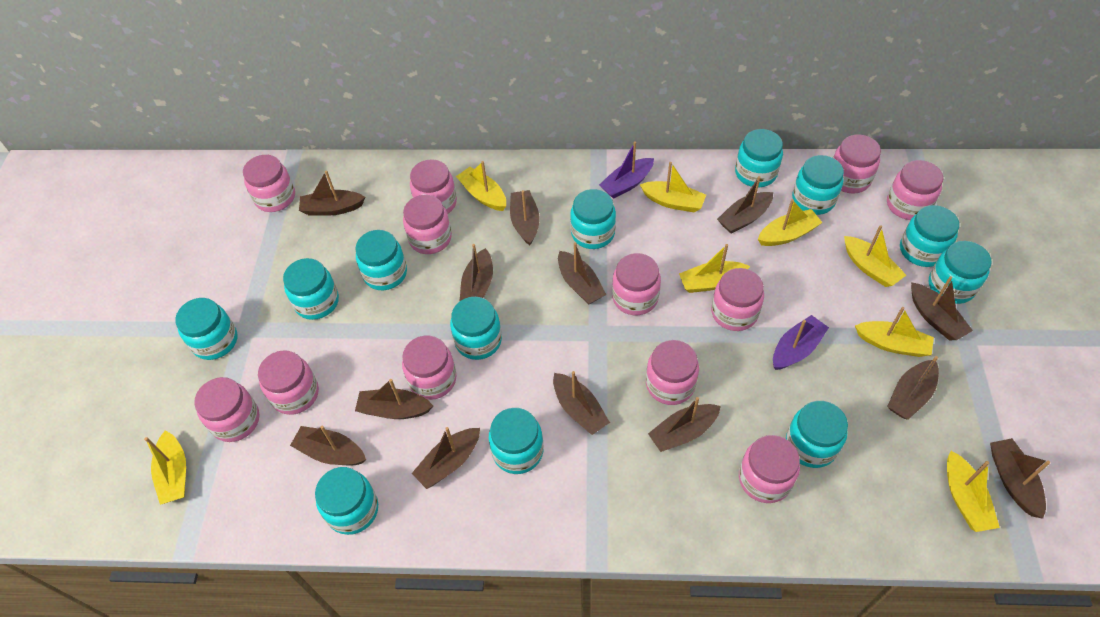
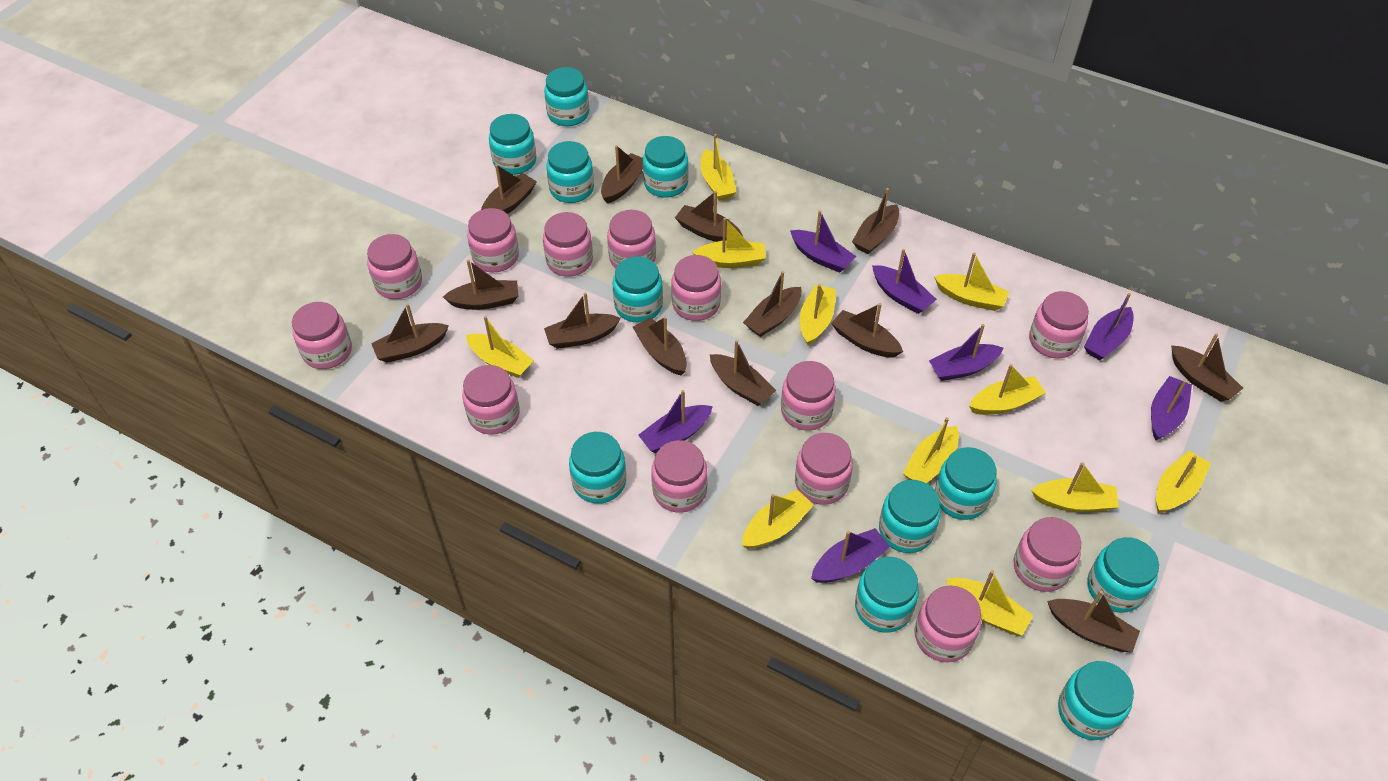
pink jar: [194,377,259,442] [243,155,295,212] [258,350,319,415] [402,336,457,400] [403,195,452,254] [410,159,457,214] [612,253,661,315] [646,340,699,405] [711,268,764,331] [739,435,800,503] [833,135,881,194] [887,160,943,220] = 12 -> [292,302,352,369] [367,234,422,299] [462,365,520,435] [467,208,519,272] [543,212,593,276] [607,210,656,269] [651,440,708,513] [671,255,721,321] [781,361,836,430] [795,433,853,505] [914,585,981,662] [1014,517,1081,592] [1029,291,1089,358] = 13
purple boat: [599,141,654,199] [773,315,829,370] = 2 -> [638,390,713,453] [790,210,856,273] [811,528,890,583] [872,249,937,314] [929,324,1003,381] [1084,293,1134,360] [1151,376,1192,441] = 7
turquoise jar: [175,298,237,360] [283,258,339,320] [315,467,378,535] [356,230,407,290] [450,297,502,360] [489,408,543,474] [570,189,616,249] [735,129,783,187] [786,401,848,468] [792,155,844,215] [900,205,959,267] [929,241,992,304] = 12 -> [489,114,537,175] [544,67,589,126] [546,141,594,203] [569,432,626,504] [613,256,663,323] [643,136,689,198] [855,557,919,633] [879,480,941,553] [935,447,997,520] [1058,661,1134,740] [1087,537,1159,613] = 11
yellow boat: [144,431,186,505] [456,161,506,211] [640,162,706,212] [679,244,750,293] [758,199,823,246] [844,225,906,287] [855,307,934,357] [947,451,1000,532] = 8 -> [466,316,534,378] [692,218,766,268] [701,134,736,201] [742,489,814,549] [800,284,836,346] [903,417,959,483] [934,253,1009,311] [946,570,1033,636] [969,364,1046,415] [1031,462,1119,512] [1156,450,1211,513] = 11

